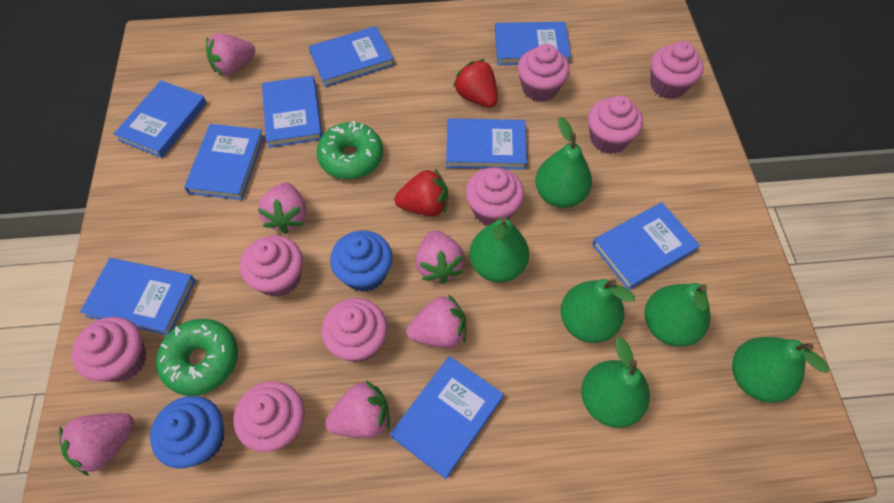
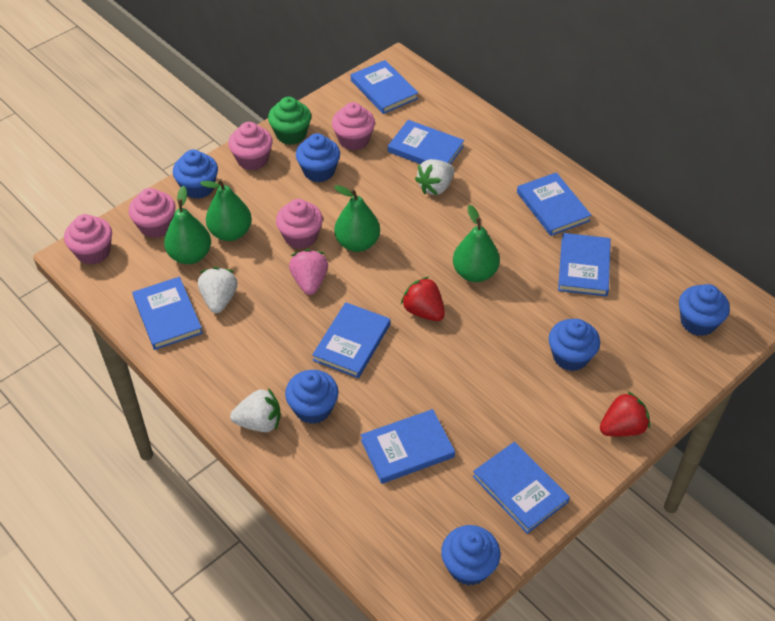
blue book: [80,258,196,335] [114,80,207,158] [184,124,264,200] [262,76,322,148] [309,26,394,87] [390,356,504,479] [446,118,527,170] [495,22,571,65] [592,202,700,290] = 9 -> [132,277,203,350] [312,302,390,378] [351,60,418,114] [361,409,455,484] [388,120,464,165] [473,442,570,534] [517,172,591,236] [558,233,611,297] = 8
blue cupcake: [150,396,224,469] [330,230,393,292] = 2 -> [173,150,218,199] [285,370,339,424] [296,133,340,182] [441,525,500,586] [549,319,600,371] [679,284,730,336] = 6
green cupcake: none = 0 -> [268,97,311,145] = 1
green donut: [156,319,238,396] [317,121,383,179] = 2 -> none = 0
green pear: [469,217,529,282] [535,117,592,208] [560,279,635,343] [581,337,650,428] [645,283,711,347] [732,337,829,403] = 6 -> [164,186,211,264] [200,179,252,241] [334,185,380,252] [453,205,500,282] = 4
pink cupcake: [72,317,146,382] [234,381,305,452] [240,235,303,297] [321,298,387,363] [466,167,524,225] [518,44,570,102] [588,95,643,154] [651,41,703,99] = 8 -> [64,214,112,265] [129,188,176,238] [228,122,273,170] [276,199,323,249] [332,102,375,151] = 5
pink strawberry: [59,413,134,476] [206,33,255,76] [258,182,307,234] [325,381,390,438] [406,294,467,348] [416,230,465,284] = 6 -> [289,249,328,295] = 1
white strawberry: none = 0 -> [198,267,237,313] [230,388,281,432] [415,159,454,195] = 3

